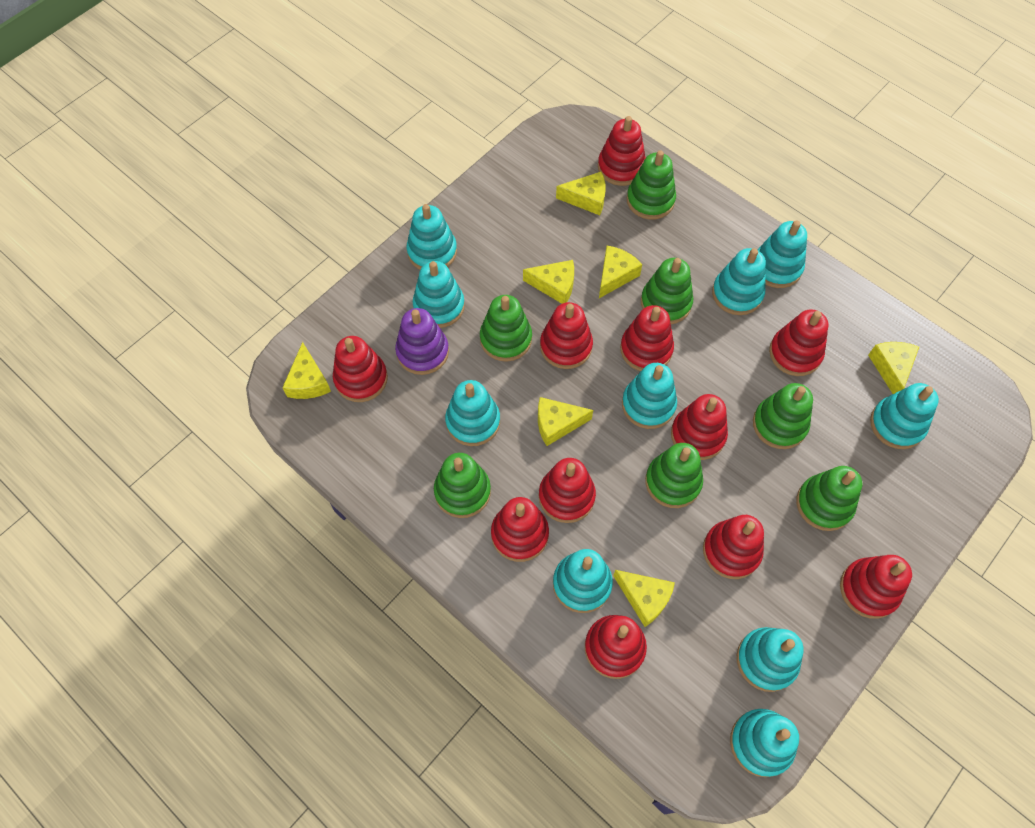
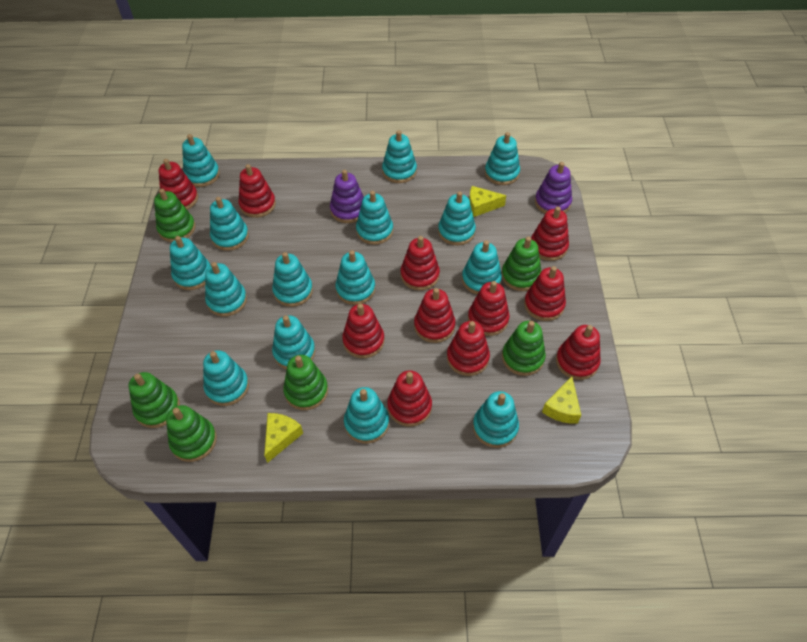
green stacking toy: [434,453,491,518] [480,295,532,362] [627,150,676,220] [641,258,693,324] [645,443,703,508] [753,383,813,449] [796,466,862,531] = 7 -> [128,372,180,428] [154,189,196,242] [166,405,217,462] [283,355,328,410] [501,237,541,291] [502,321,546,376] = 6
purple stacking toy: [395,308,449,375] = 1 -> [330,170,364,223] [535,162,572,213] = 2
turquoise stacking toy: [407,204,457,270] [413,261,465,328] [445,380,500,446] [553,549,613,613] [622,363,677,429] [712,248,766,315] [730,709,799,777] [737,627,804,692] [758,220,807,288] [870,383,939,449] = 10 -> [170,236,210,290] [182,134,220,187] [203,350,249,406] [205,262,247,317] [210,197,249,251] [272,252,313,307] [272,315,316,369] [335,250,375,305] [344,387,389,443] [356,191,393,245] [382,130,417,183] [438,191,476,245] [462,240,502,294] [473,391,519,448] [485,132,520,185] = 15
yellow cheese: [282,342,331,399] [523,260,574,304] [538,397,593,446] [556,172,606,215] [599,246,642,298] [613,570,675,627] [868,342,919,394] = 7 -> [264,413,303,463] [469,186,506,217] [542,376,581,424] = 3

